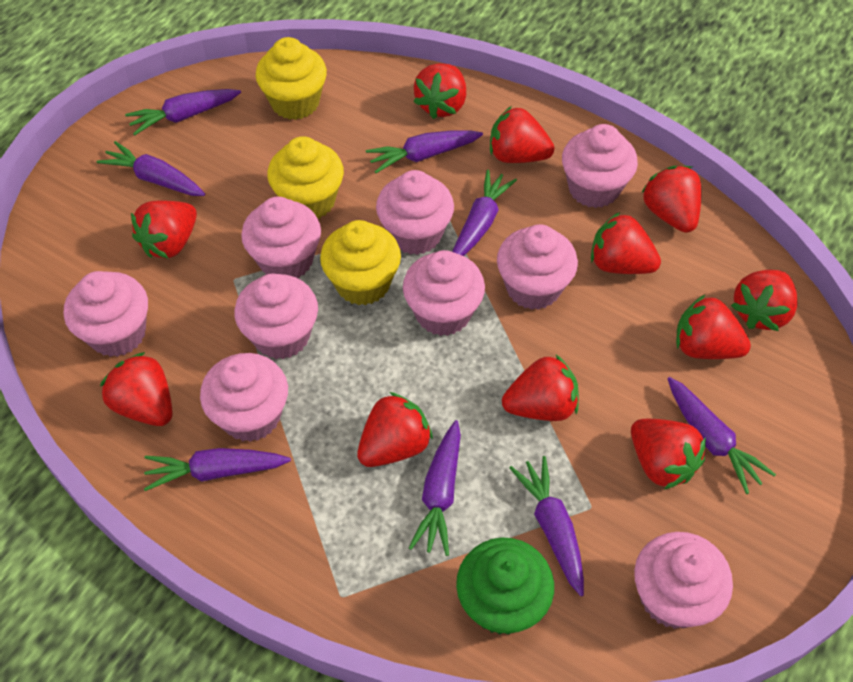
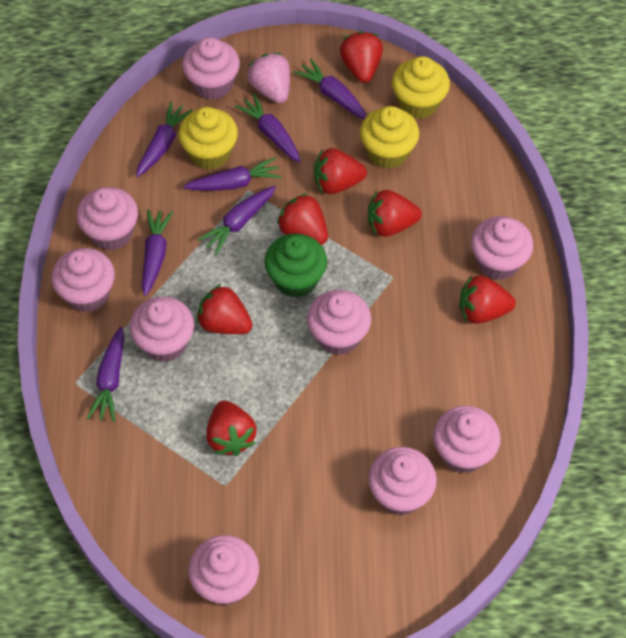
pink strawberry: none = 0 -> [247,53,290,103] = 1
purple carrot: [97,141,205,196] [125,89,241,135] [144,448,291,491] [366,130,483,173] [409,420,461,556] [452,169,517,256] [509,456,584,596] [667,377,776,494] = 8 -> [87,327,124,422] [136,102,193,177] [142,210,173,296] [183,157,282,191] [197,186,276,255] [234,94,301,163] [294,59,367,119] = 7
red strawberry: [100,352,173,426] [131,201,197,259] [357,392,433,467] [414,63,466,119] [490,106,554,163] [502,355,579,421] [591,212,661,274] [631,419,706,490] [641,166,701,233] [676,295,751,359] [731,270,798,331] = 11 -> [196,284,253,334] [206,400,257,456] [277,193,328,245] [314,148,367,194] [340,31,383,83] [368,190,422,237] [459,275,516,324] = 7

